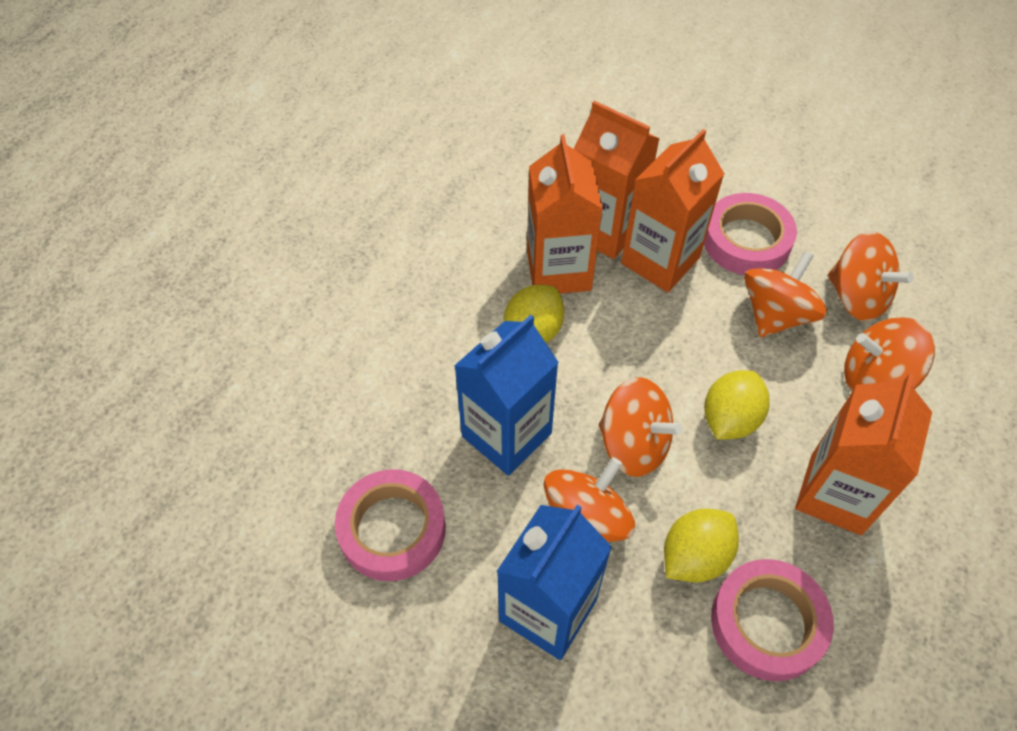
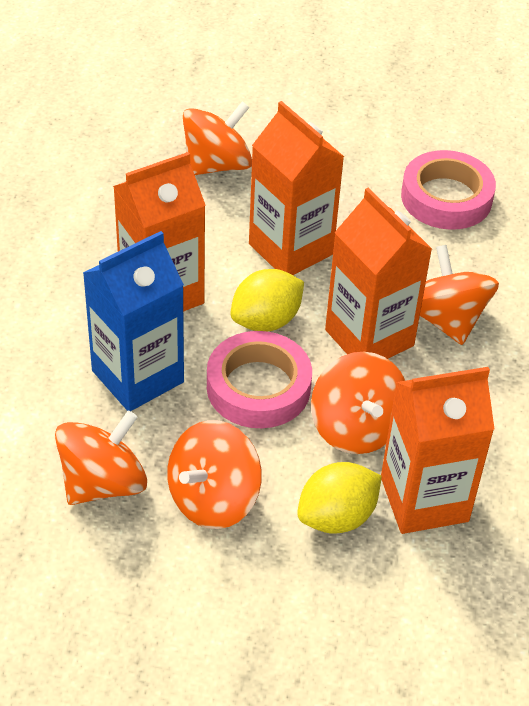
blue carton: [454,315,559,476] [497,505,612,660] = 2 -> [83,231,184,411] = 1
pink tape: [335,469,446,581] [704,193,797,275] [711,559,834,681] = 3 -> [207,331,312,428] [401,150,496,230] = 2
yellow lemon: [504,285,565,343] [664,509,739,582] [704,370,770,440] = 3 -> [230,269,304,331] [297,462,382,534] = 2

